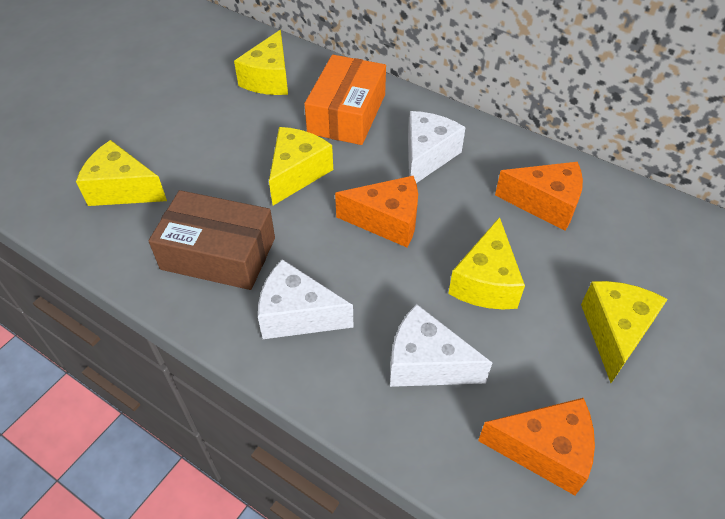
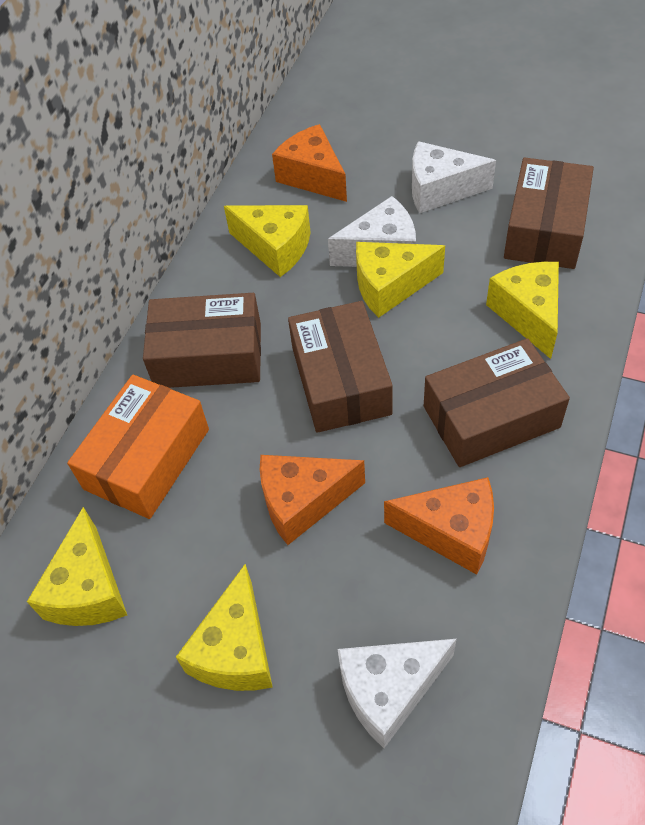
brown box: [148,190,275,290] = 1 -> [143,293,261,388] [288,301,393,433] [424,338,570,467] [504,158,594,269] = 4

